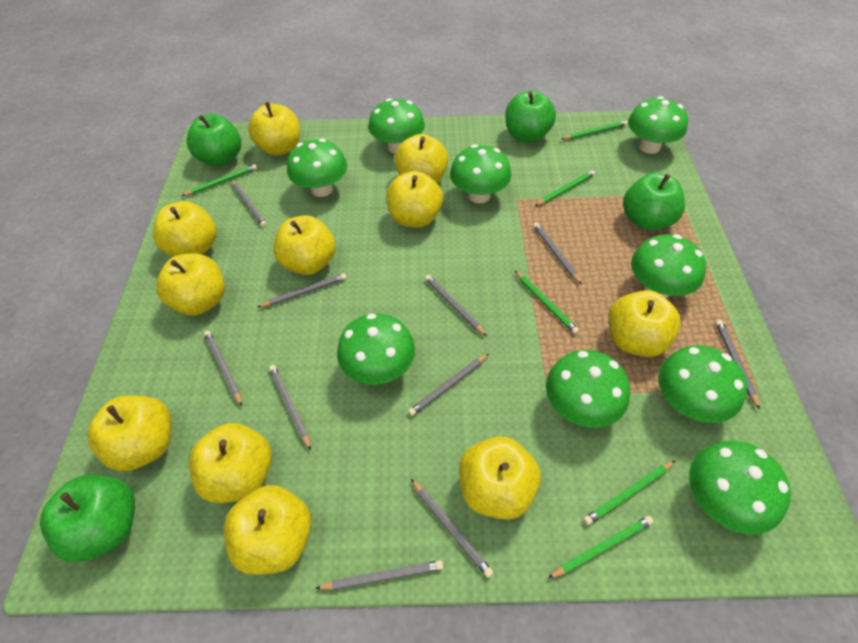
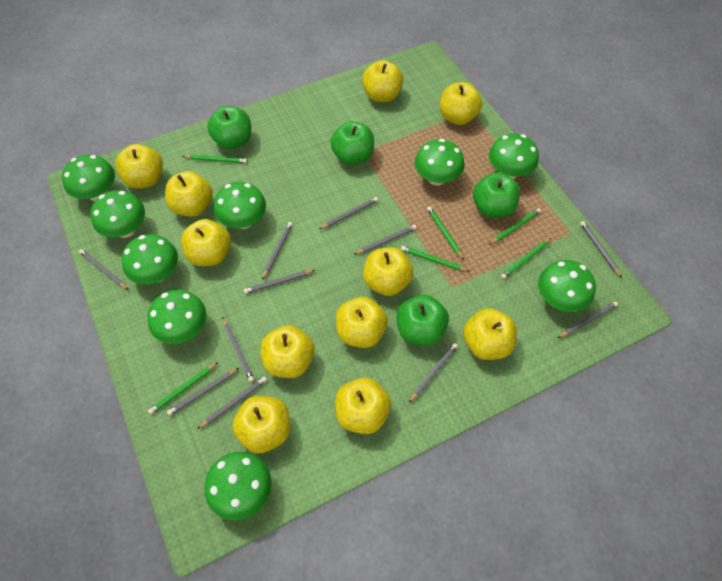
grey pencil: [204,331,242,406] [231,180,267,227] [257,273,347,308] [269,365,311,450] [315,560,443,590] [408,354,488,416] [411,479,494,578] [425,275,487,336] [533,223,582,285] [715,320,760,410] = 10 -> [79,249,128,290] [167,368,239,416] [197,377,267,429] [223,318,254,382] [244,270,315,294] [262,222,293,280] [320,197,378,229] [354,225,417,255] [409,343,458,403] [558,302,618,338] [580,221,622,278] = 11

